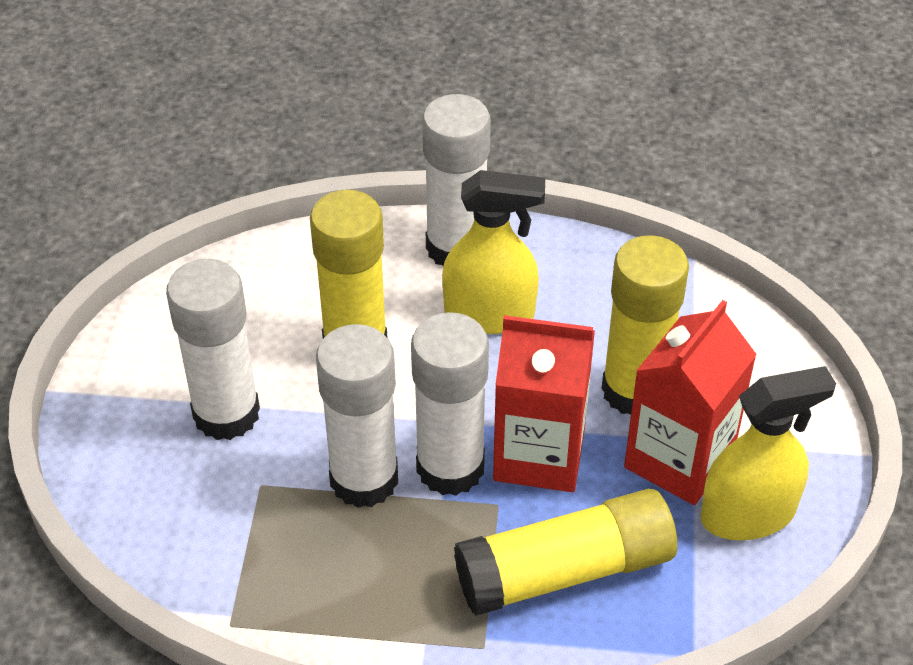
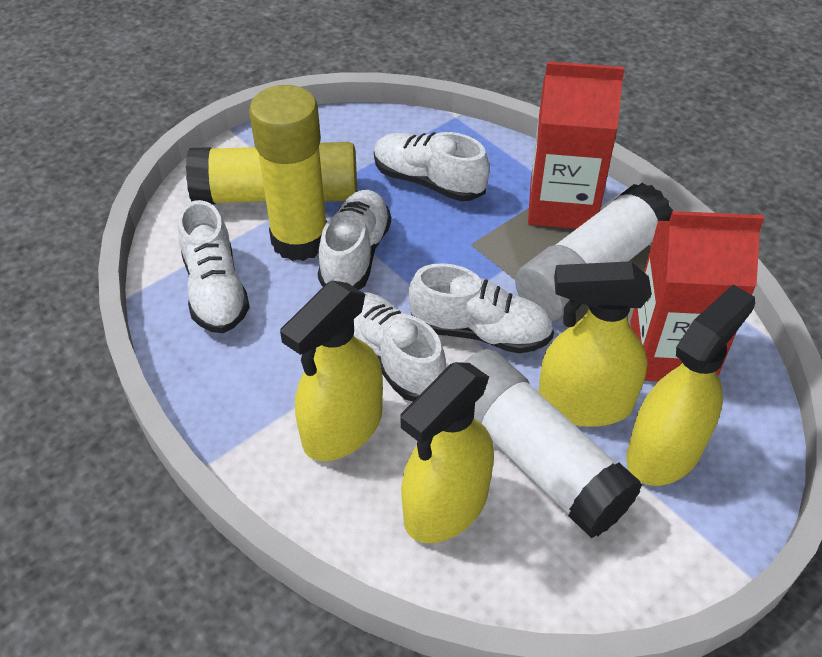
white glue stick: [166,259,260,440] [316,324,398,508] [411,312,489,496] [422,94,491,266] = 4 -> [463,349,642,538] [515,183,673,321] = 2
white shoe: none = 0 -> [178,200,250,333] [318,190,391,290] [353,292,446,401] [374,132,490,201] [409,263,554,354] = 5
yellow glue stick: [310,190,387,338] [454,489,677,616] [601,235,689,415] = 3 -> [186,142,357,205] [249,85,327,261] = 2
yellow spray bottle: [442,170,545,334] [701,366,836,540] = 2 -> [280,281,383,461] [400,362,494,543] [539,261,652,427] [626,284,755,486] = 4

